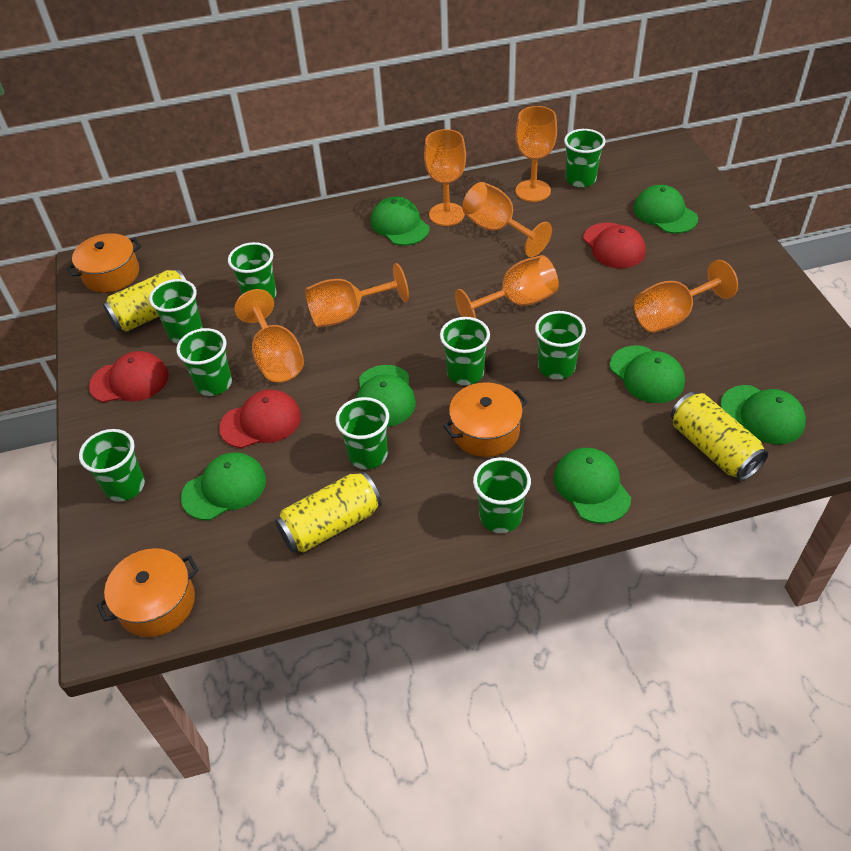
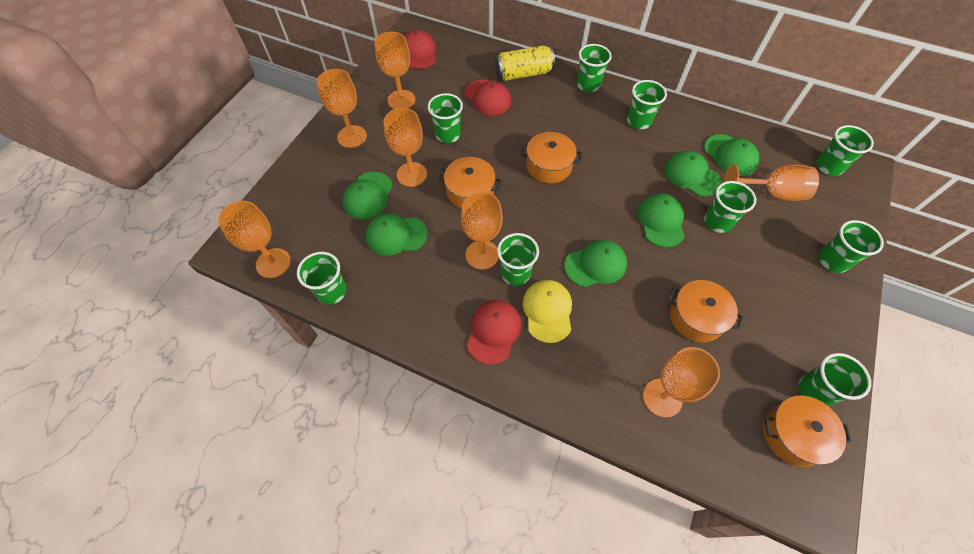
green cap: [181,452,266,520] [356,365,416,427] [371,197,429,246] [554,448,631,524] [610,346,685,403] [633,185,698,233] [720,385,806,444] = 7 -> [343,172,393,219] [366,213,428,256] [565,240,627,287] [638,194,685,247] [664,151,721,196] [704,134,759,176] = 6
orange pot: [67,233,141,293] [97,548,199,637] [443,382,528,457] = 3 -> [438,157,502,209] [520,132,582,183] [668,280,743,342] [763,396,851,467] = 4
yellow can: [103,269,186,332] [275,471,382,552] [671,392,768,481] = 3 -> [495,45,555,81] = 1
yellow cap: none = 0 -> [523,280,572,343] = 1

